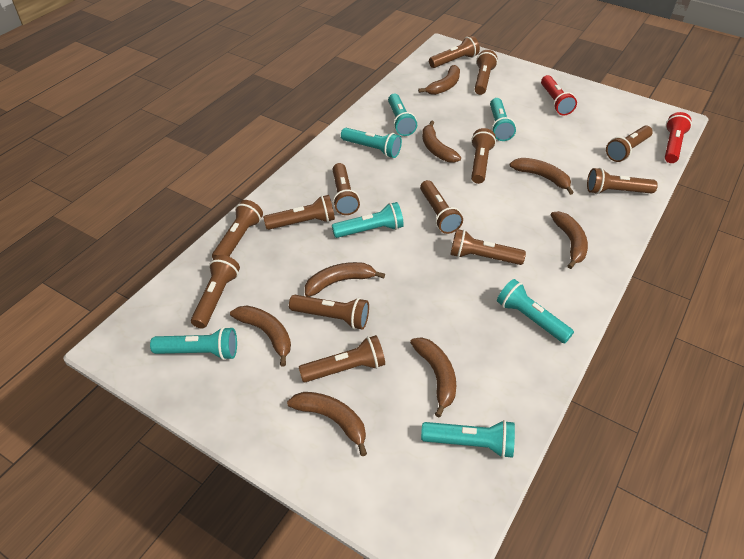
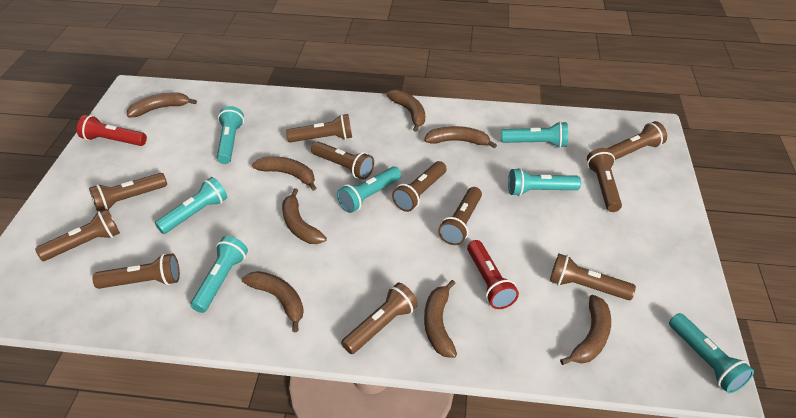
brown flashlight: [191,255,240,329] [212,200,263,258] [263,195,335,230] [289,295,369,330] [299,335,385,382] [333,163,360,215] [420,180,463,234] [429,36,480,68] [450,229,526,265] [471,128,496,184] [474,50,498,95] [587,168,658,194] [606,126,653,162] = 13 -> [35,209,120,261] [89,173,167,212] [93,253,180,289] [286,114,352,143] [311,141,374,180] [341,283,418,354] [392,161,447,212] [438,187,482,245] [550,254,636,300] [587,148,622,212] [607,121,667,160] = 11

